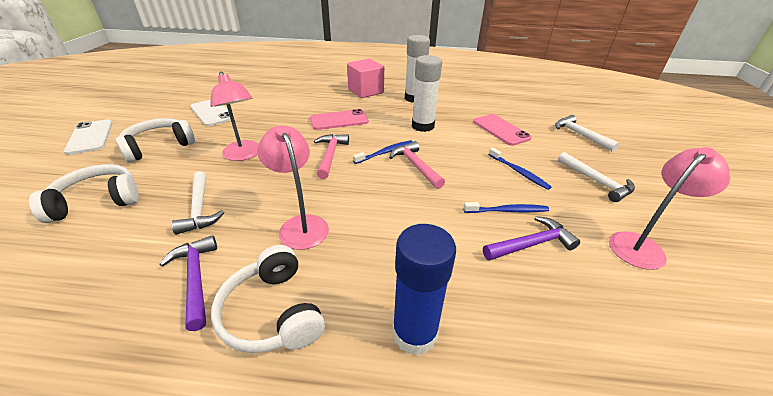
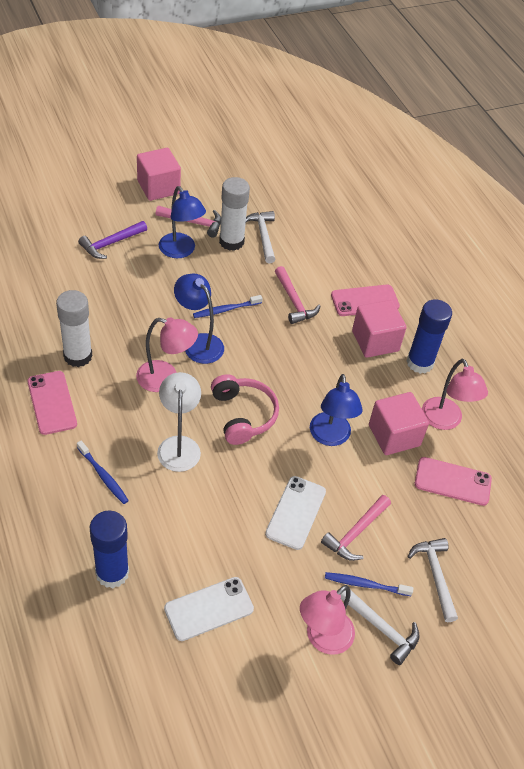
blue glue stick: [392,224,456,356] = 1 -> [90,511,129,588] [406,299,452,374] = 2
blue lamp: none = 0 -> [159,186,206,258] [174,274,224,364] [310,374,363,446] = 3
pink cube: [347,59,384,98] = 1 -> [137,148,181,201] [352,300,407,358] [369,392,429,455] = 3
pink hammer: [314,134,349,179] [389,141,445,189] = 2 -> [156,206,221,238] [275,266,320,324] [321,495,391,561] = 3
pink headphones: none = 0 -> [211,374,279,445] = 1
pink phone: [310,109,369,130] [473,114,532,146] = 2 -> [27,371,77,435] [331,285,400,316] [415,457,492,506] = 3
purple hammer: [159,235,217,331] [483,216,580,261] = 2 -> [78,221,147,259] = 1
white headphones: [29,164,139,223] [116,118,195,163] [211,245,325,353] = 3 -> none = 0
white lamp: none = 0 -> [157,372,201,472] = 1

